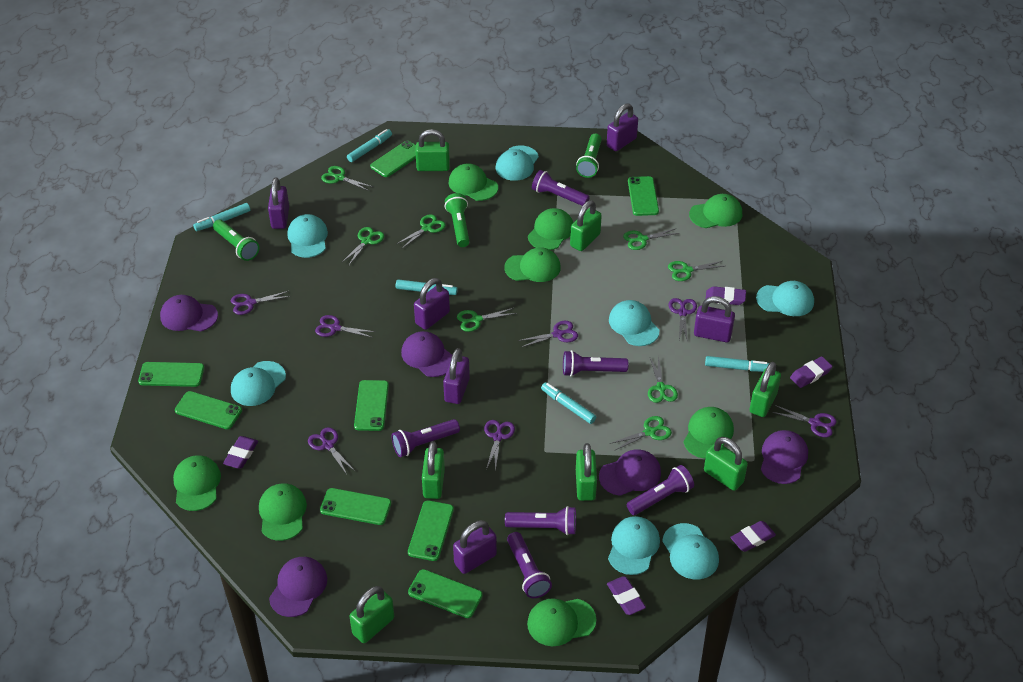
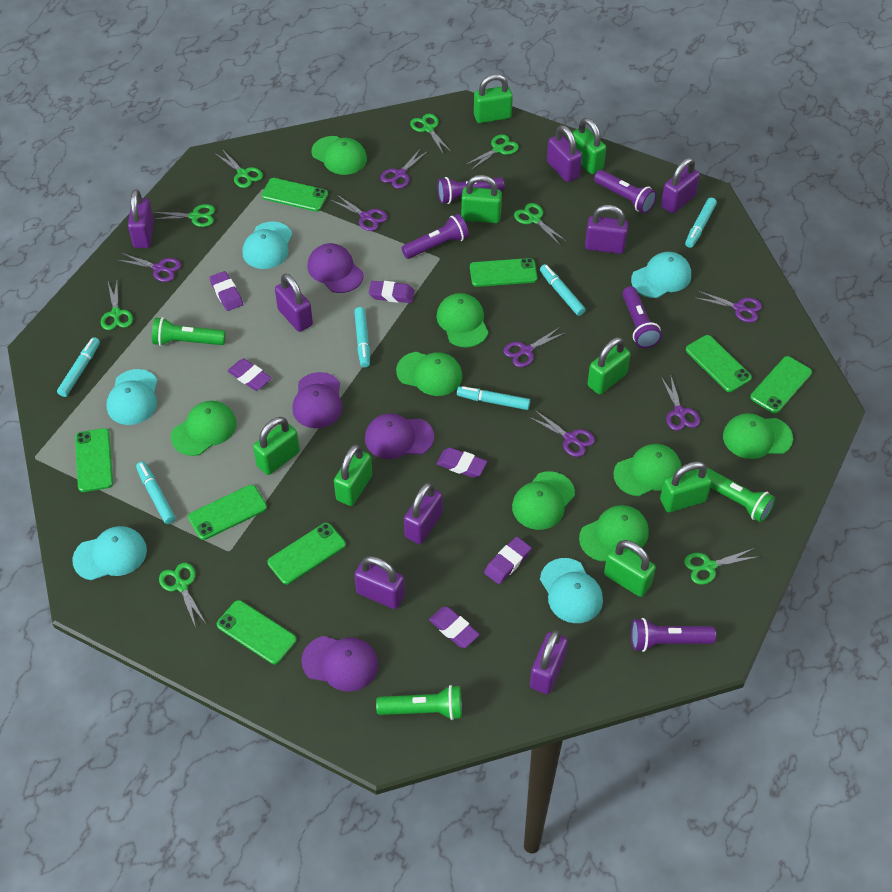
green padlock: [350,586,394,643] [415,129,450,171] [422,441,445,499] [570,200,602,251] [576,443,597,501] [704,437,748,491] [750,362,781,417] = 7 -> [253,417,300,475] [334,444,372,506] [461,175,502,223] [474,74,513,123] [572,118,606,174] [587,337,630,394] [604,540,656,597] [660,461,712,512] = 8
purple cap: [160,295,218,332] [269,557,327,617] [401,331,452,377] [599,449,661,496] [761,430,808,484] = 5 -> [292,372,343,428] [301,636,378,692] [307,243,363,293] [365,413,434,459] = 4
purple eraser: [223,436,258,469] [607,576,646,615] [706,286,746,305] [730,521,776,552] [790,357,832,388] = 5 -> [209,271,243,311] [228,358,272,391] [369,281,415,303] [429,607,480,648] [437,448,487,478] [484,537,531,584] = 6
purple flashlight: [392,419,460,457] [505,506,576,535] [507,532,552,598] [532,170,590,206] [563,350,628,376] [627,465,694,515] = 6 -> [402,214,469,259] [437,177,505,204] [594,170,657,213] [622,286,662,348] [631,618,716,652] = 5
purple padlock: [268,177,289,229] [414,278,450,330] [443,348,470,404] [453,520,497,574] [607,104,638,151] [694,296,735,342] = 6 -> [128,189,154,248] [275,273,313,332] [355,556,405,609] [404,482,443,544] [530,630,568,694] [547,125,582,182] [585,205,628,254] [661,158,700,213] = 8
turquoise cap: [231,361,286,406] [287,214,328,258] [496,146,539,181] [608,516,660,575] [609,300,659,346] [662,523,719,579] [756,281,814,316] = 7 -> [72,526,147,580] [106,369,158,425] [243,222,293,269] [540,558,603,623] [631,252,691,298] = 5
turquoise marker: [193,203,250,231] [347,129,392,162] [396,279,458,295] [541,382,596,424] [705,356,770,372] = 5 -> [57,337,100,397] [136,462,176,524] [354,307,370,367] [457,386,530,410] [540,264,586,316] [685,198,717,248] = 6

